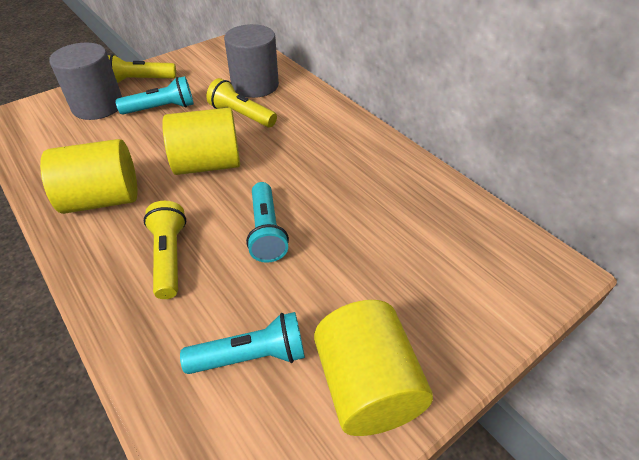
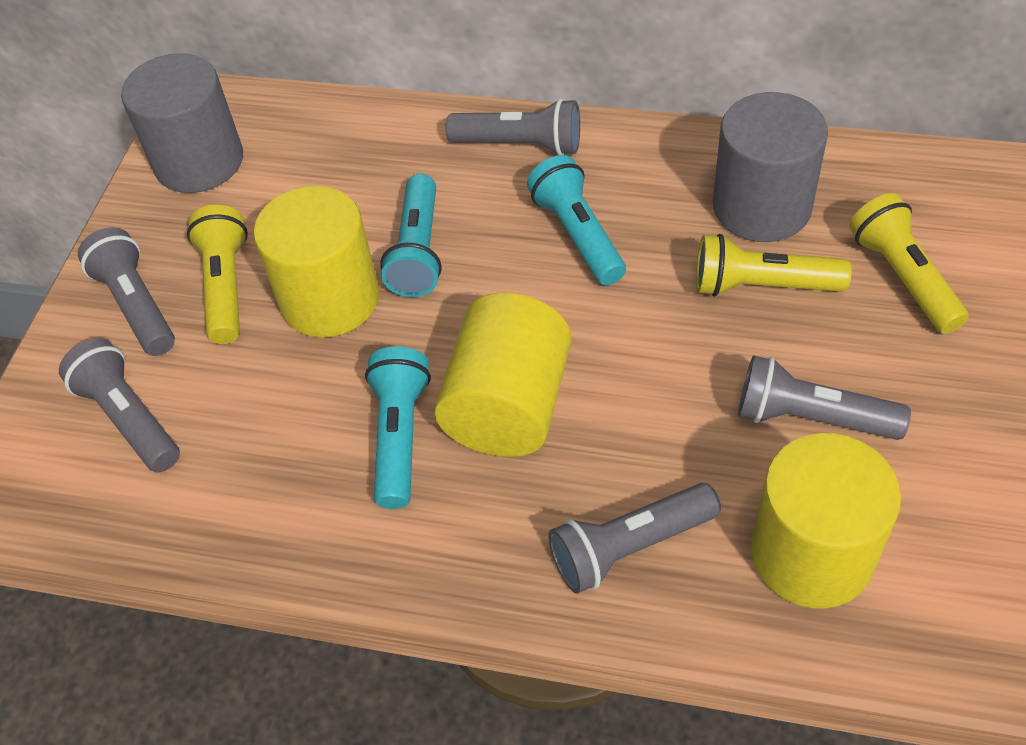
grey flashlight: none = 0 -> [59,338,180,473] [78,227,175,356] [445,98,580,155] [549,483,721,594] [738,355,911,440] = 5

